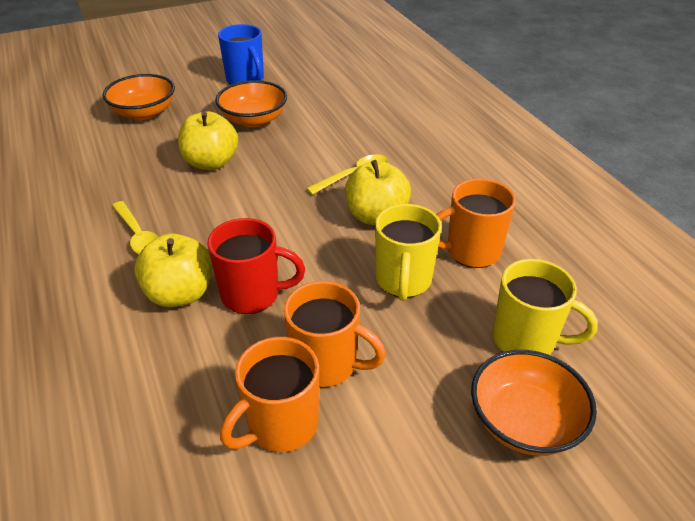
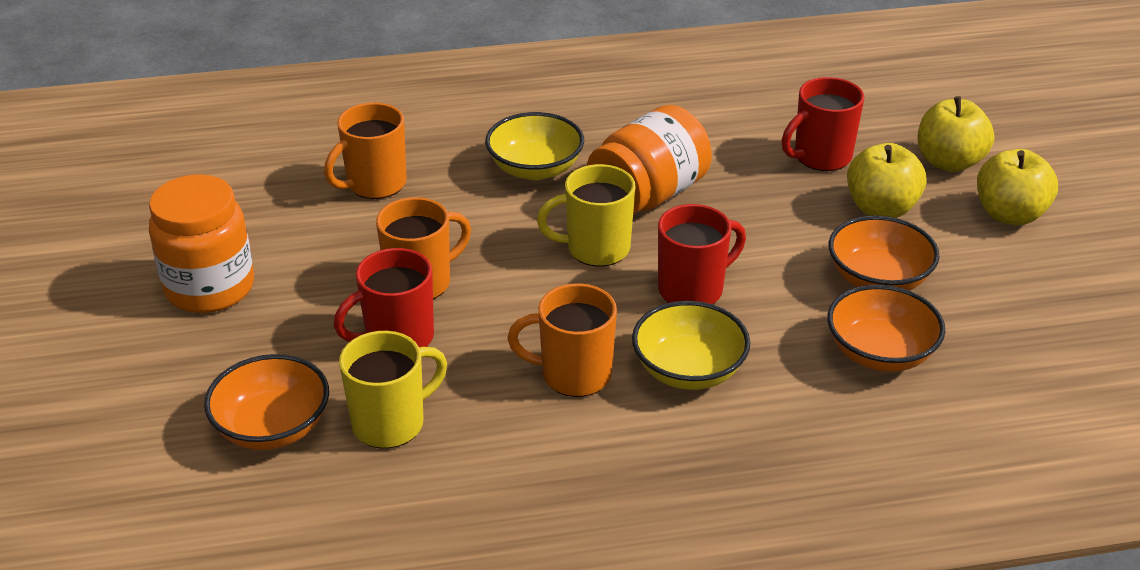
blue mug: [218,24,264,85] = 1 -> none = 0
orange jar: none = 0 -> [149,174,254,313] [587,105,712,214] = 2
red mug: [207,218,305,314] = 1 -> [334,248,434,347] [658,204,746,304] [782,77,864,171] = 3
yellow bowl: none = 0 -> [485,112,584,180] [632,301,750,390] = 2
yellow spoon: [112,201,159,254] [306,154,388,195] = 2 -> none = 0

